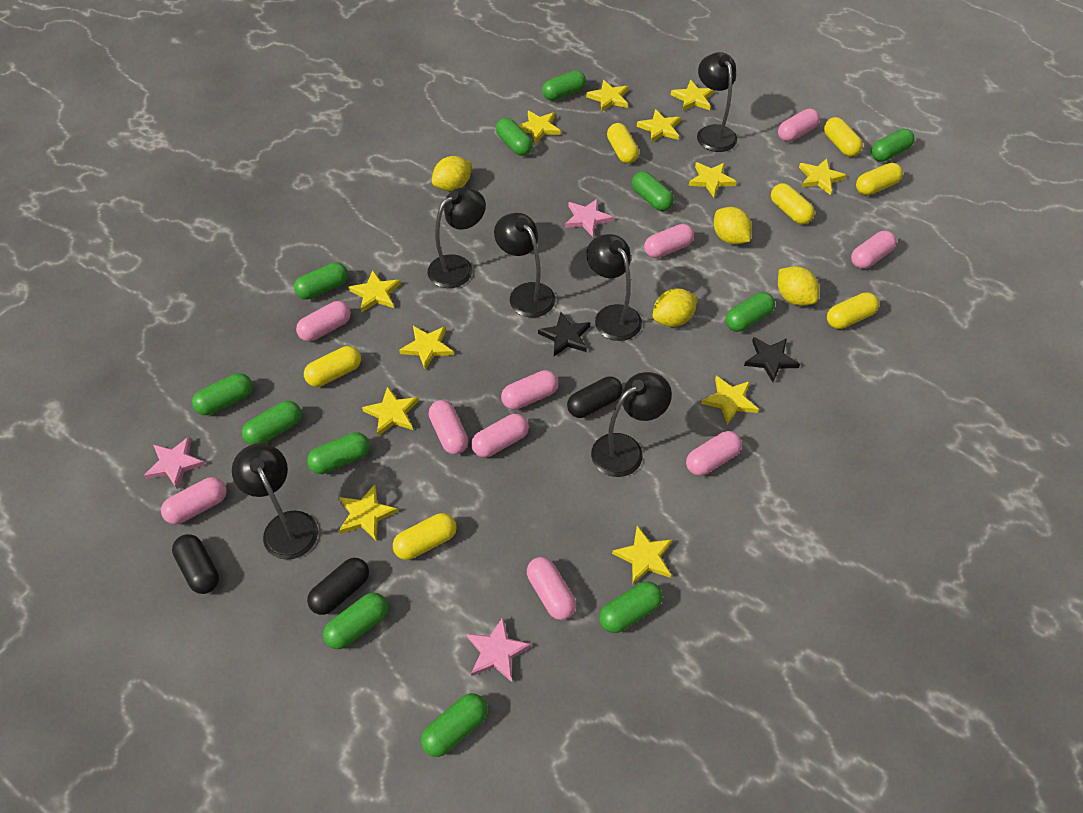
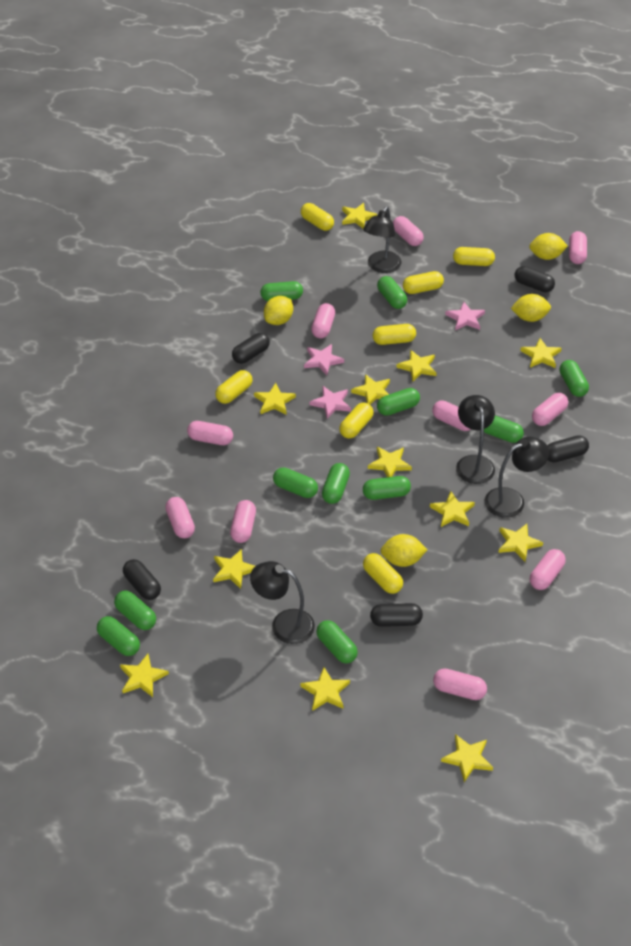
black capsule: [172,534,219,594] [307,558,369,615] [567,376,623,418] = 3 -> [123,559,161,600] [232,333,270,364] [370,603,423,627] [515,266,555,292] [547,435,589,462] = 5
black lamp: [232,443,318,560] [428,187,486,288] [494,213,555,317] [586,234,642,341] [591,372,672,477] [697,52,737,152] = 6 -> [250,561,315,644] [363,206,401,273] [456,395,495,484] [484,437,549,518] = 4
black star: [538,312,590,356] [744,337,800,382] = 2 -> none = 0
green capsule: [192,373,253,415] [242,401,302,445] [294,262,348,300] [307,432,370,474] [323,593,388,649] [421,693,488,757] [496,118,533,156] [542,71,586,101] [599,581,663,633] [632,171,674,211] [726,292,775,332] [871,128,915,162] = 12 -> [97,616,140,656] [114,591,156,630] [261,281,303,301] [273,468,318,498] [316,620,358,663] [322,463,350,504] [363,476,411,500] [377,276,407,309] [377,388,420,416] [484,416,524,443] [560,360,589,397] = 11

